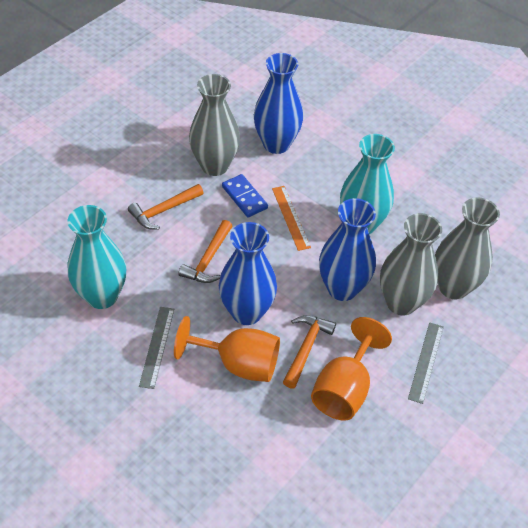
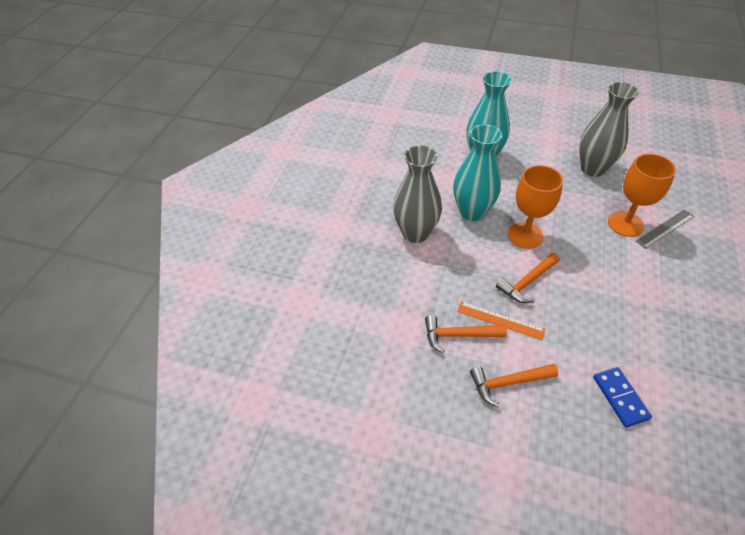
blue vase: [219,222,277,325] [254,53,303,154] [319,198,376,301] = 3 -> none = 0
grey ruler: [139,307,174,389] [408,322,444,404] = 2 -> [636,209,694,249] = 1
grey vase: [189,74,240,176] [380,213,442,316] [435,197,500,299] = 3 -> [393,145,442,243] [579,82,639,177] = 2

